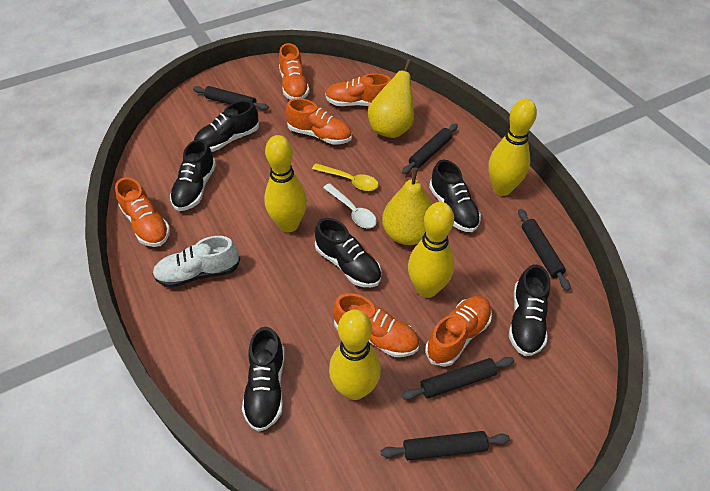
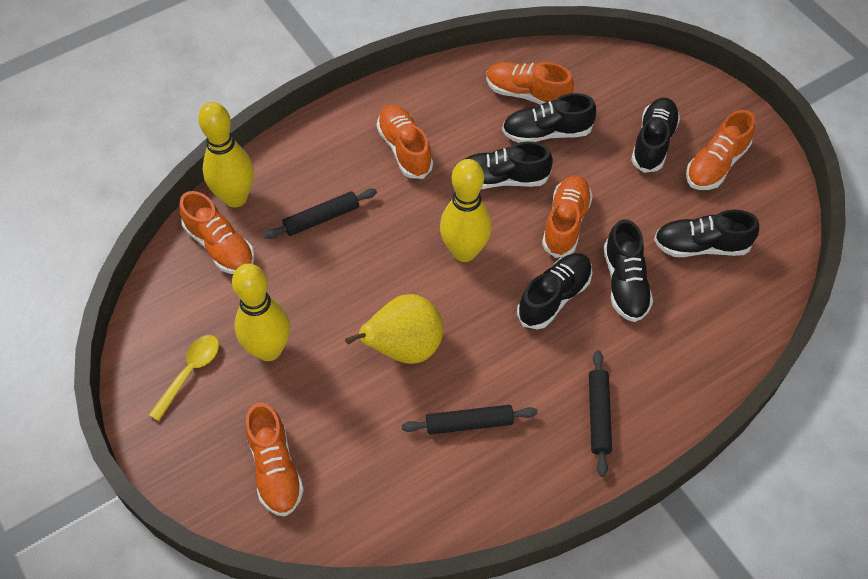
black rolling pin: [193,86,269,110] [381,431,510,460] [402,124,458,174] [402,357,514,400] [518,209,570,291] = 5 -> [264,188,377,239] [402,405,538,435] [589,350,612,477] = 3
white shoe: [152,236,240,288] = 1 -> none = 0
white spoon: [323,183,377,228] = 1 -> none = 0
yellow bowling pin: [264,135,307,232] [329,310,381,400] [408,202,454,298] [488,98,537,196] = 4 -> [198,102,254,207] [232,264,290,361] [440,159,491,262] = 3
yellow pear: [368,59,414,138] [382,167,432,245] = 2 -> [345,294,443,364] = 1

